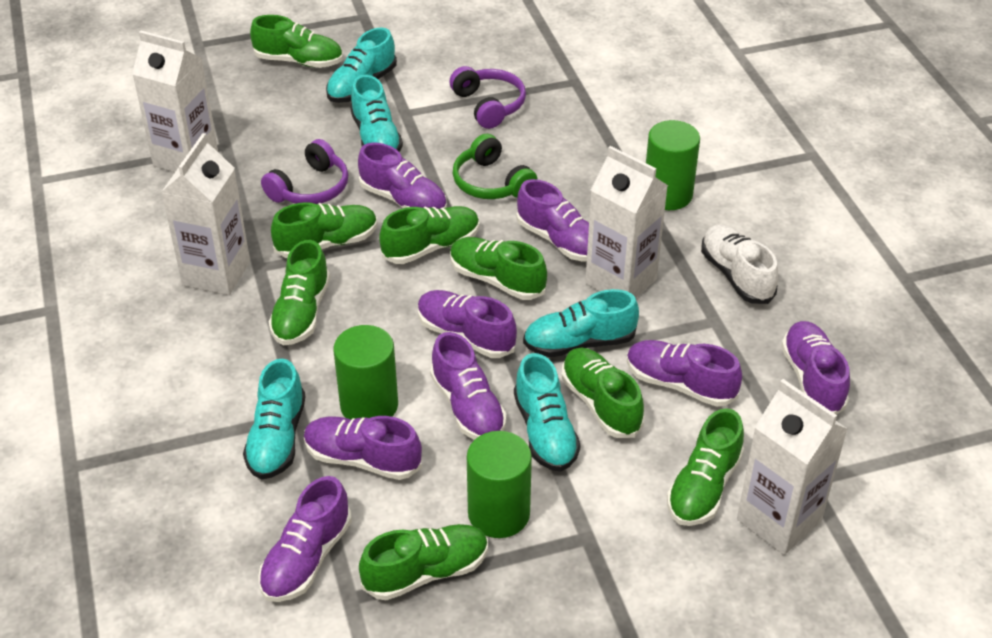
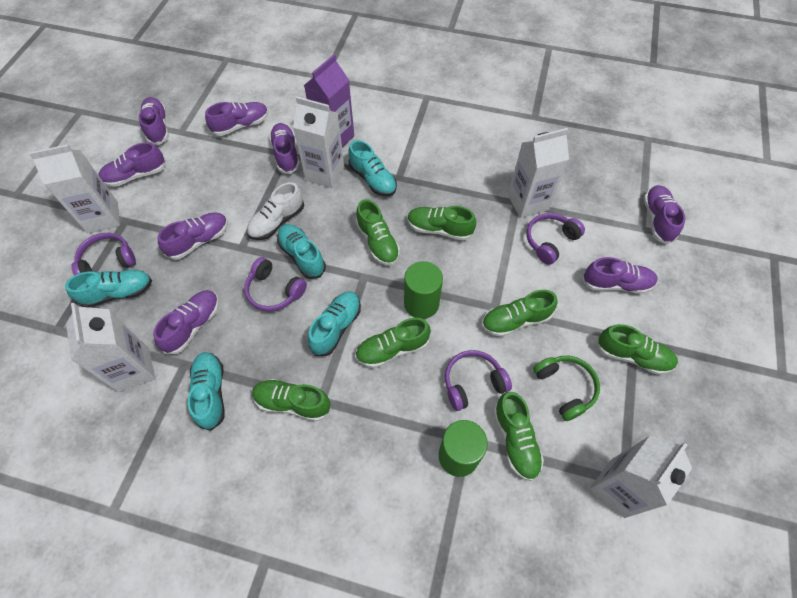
green cylinder: [333,325,398,419] [467,431,532,538] [646,120,700,210] = 3 -> [404,261,443,319] [439,420,488,477] = 2
green shoe: [250,15,343,68] [269,240,330,346] [271,202,378,258] [359,524,488,600] [379,206,480,264] [450,237,547,300] [562,348,644,438] [667,408,744,526] = 8 -> [252,379,331,421] [355,318,431,368] [356,199,400,266] [407,206,476,241] [482,290,558,337] [493,392,544,481] [596,324,678,375] = 7
purple carton: none = 0 -> [304,54,354,148] = 1
purple headphones: [261,139,348,204] [449,66,526,129] = 2 -> [71,233,136,276] [244,257,307,312] [445,350,512,411] [526,213,585,265] = 4
white carton: [132,31,218,172] [161,133,250,295] [585,146,668,298] [737,379,847,555] = 4 -> [29,144,120,233] [66,303,155,392] [293,97,344,188] [508,128,569,218] [590,435,692,518] = 5

